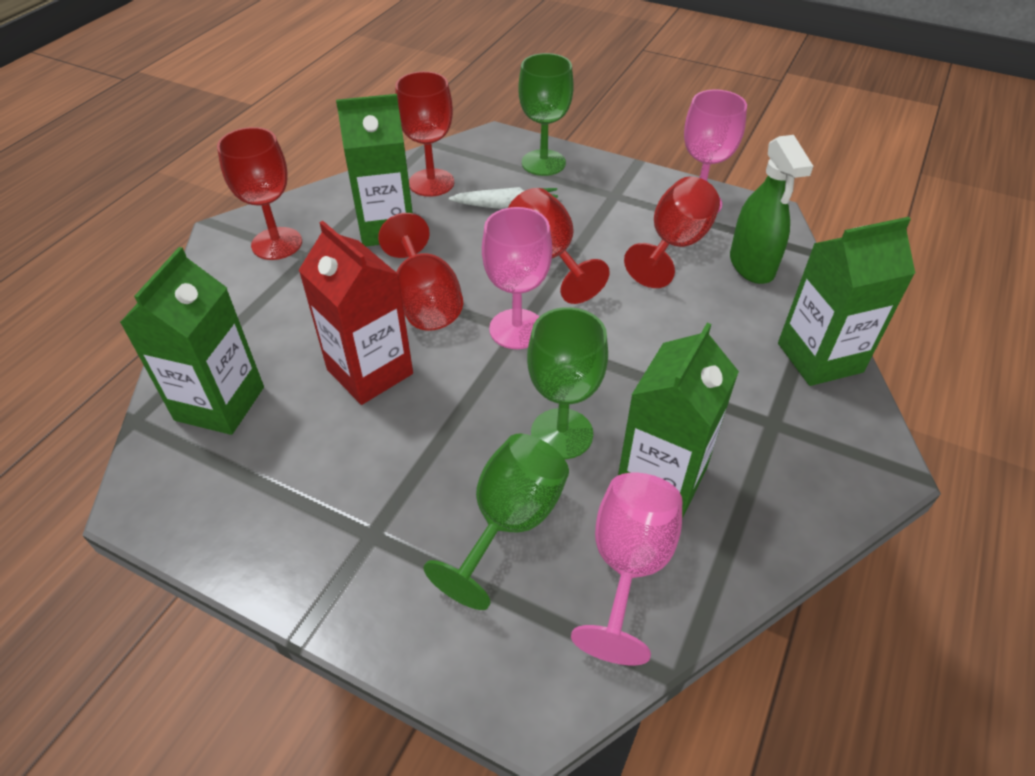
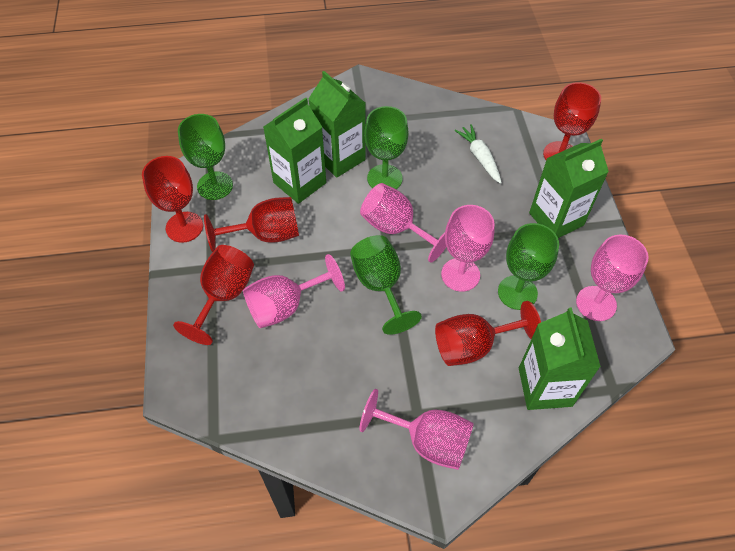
green goblet: [423,433,569,610] [518,53,574,176] [527,307,608,459] = 3 -> [178,114,233,200] [350,235,422,335] [364,106,408,189] [498,223,559,310] = 4
green spray bottle: [730,135,813,284] = 1 -> none = 0
pink goblet: [482,207,552,349] [571,473,682,665] [684,90,747,212] = 3 -> [243,254,345,328] [359,389,474,470] [360,183,446,263] [441,205,495,292] [576,235,649,321] = 5
red carton: [299,221,413,405] = 1 -> none = 0

